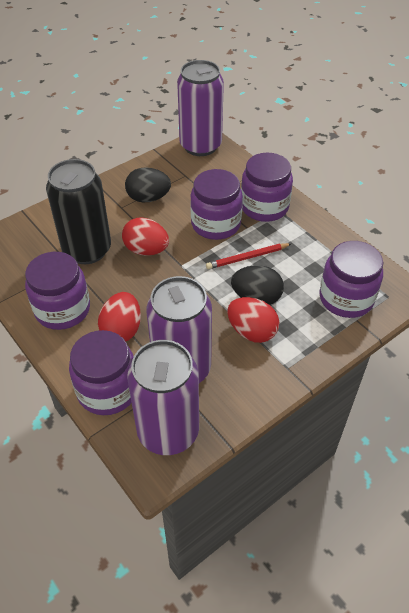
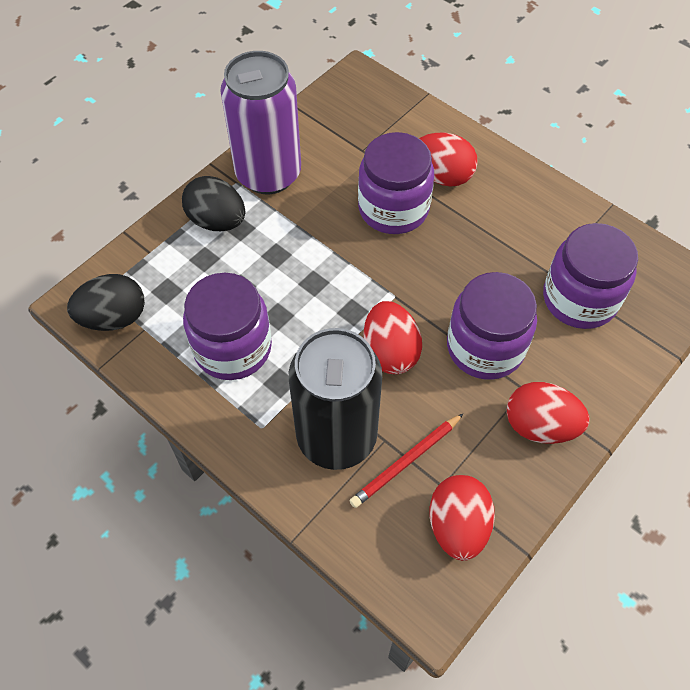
purple can: [127,340,199,455] [147,276,212,383] [177,60,224,156] = 3 -> [220,51,301,194] = 1
purple jar: [25,252,90,330] [69,330,134,415] [190,169,243,240] [241,153,293,222] [319,241,383,318] = 5 -> [183,273,272,380] [358,132,434,234] [447,272,537,380] [543,223,638,329] = 4
red egg: [98,292,141,341] [122,218,169,256] [227,297,279,343] = 3 -> [363,301,422,374] [419,133,478,187] [430,475,495,561] [507,382,589,444] = 4

